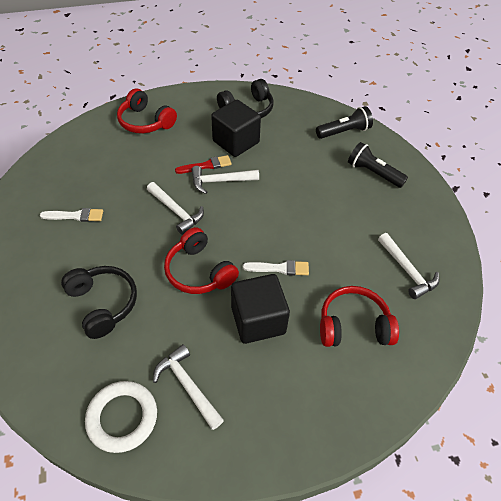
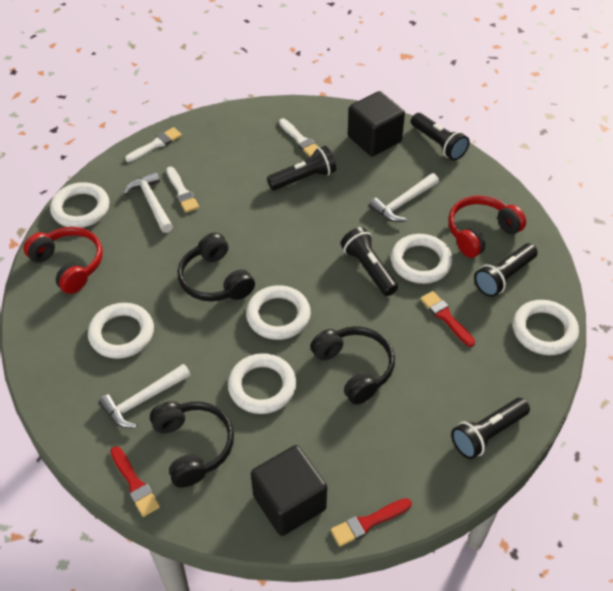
black flashlight: [316,106,373,139] [348,142,408,188] = 2 -> [267,146,336,190] [341,227,398,296] [411,113,470,161] [451,398,530,459] [474,243,538,297] = 5
black headphones: [61,266,137,339] [217,79,274,118] = 2 -> [150,401,234,488] [178,233,255,302] [311,326,395,405] = 3
red brush: [175,155,232,174] = 1 -> [111,446,160,517] [331,498,412,547] [420,291,475,347] = 3
red headphones: [117,89,177,133] [164,227,239,294] [320,286,399,347] = 3 -> [23,227,102,294] [448,196,526,258] = 2
white brush: [40,208,103,222] [243,260,309,276] = 2 -> [125,127,182,162] [166,167,199,213] [279,118,318,157] = 3
white hammer: [147,182,204,235] [153,344,224,430] [191,166,259,194] [378,233,439,299] = 4 -> [99,364,191,428] [124,171,173,233] [369,173,439,222] = 3
white ring: [85,381,157,453] = 1 -> [50,182,110,228] [88,303,154,359] [228,353,297,414] [246,285,311,340] [391,234,453,284] [513,300,579,355] = 6

